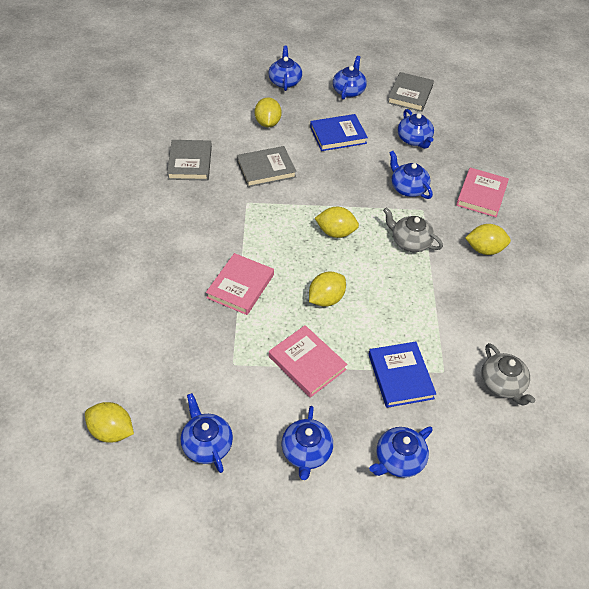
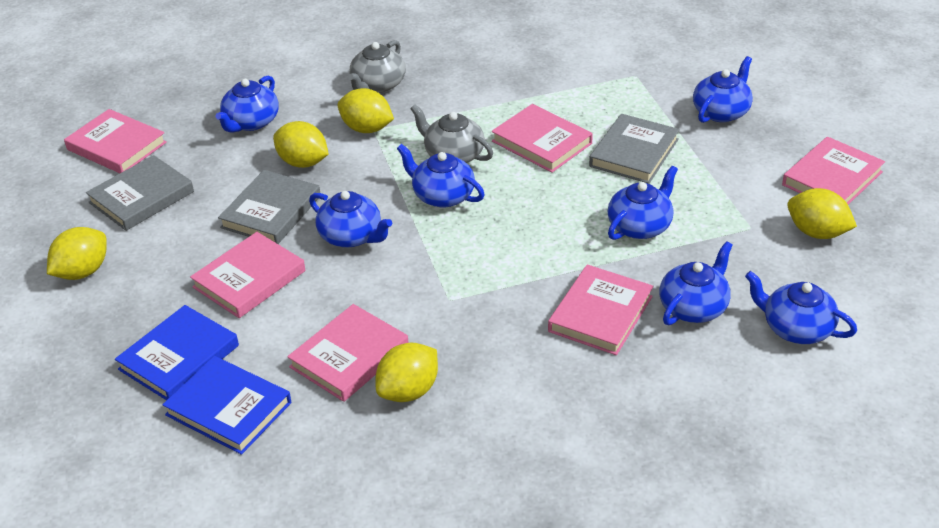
pink book: [206,253,274,315] [269,325,347,398] [456,168,509,217] = 3 -> [64,109,167,173] [190,232,305,318] [287,304,409,402] [492,104,593,173] [548,264,654,355] [782,137,885,205] = 6

